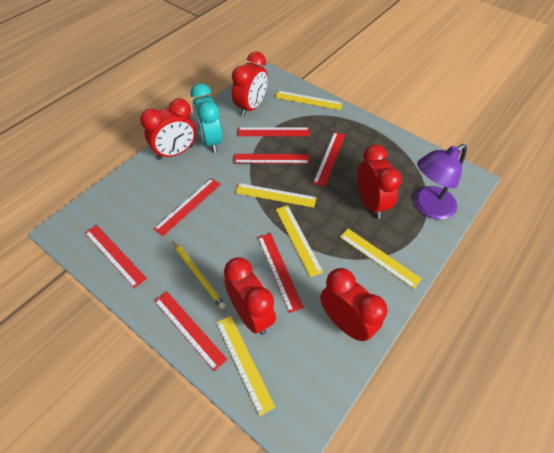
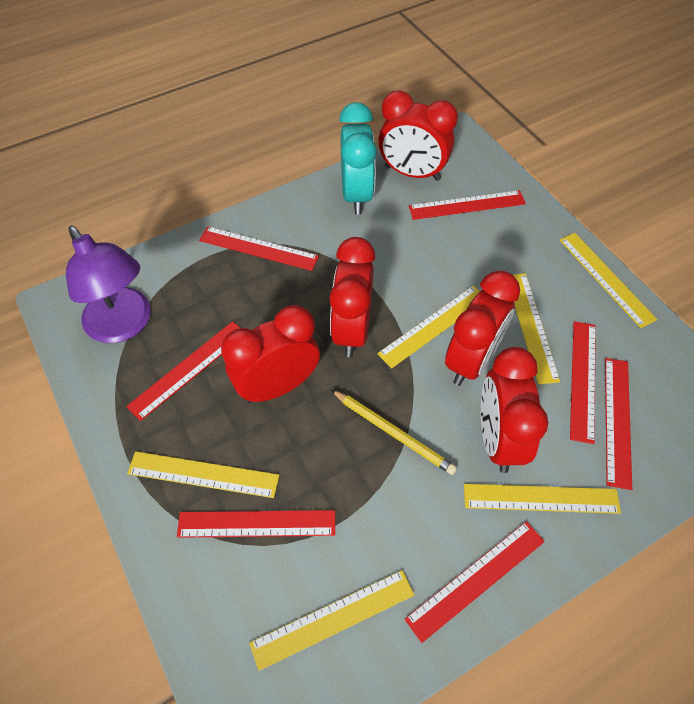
yellow ruler: [216,316,275,416] [235,183,317,208] [275,91,343,110] [276,205,323,277] [340,229,422,289] = 5 -> [127,451,279,498] [249,570,414,671] [377,286,480,368] [464,484,621,514] [513,273,560,384] [559,233,657,328] = 6

